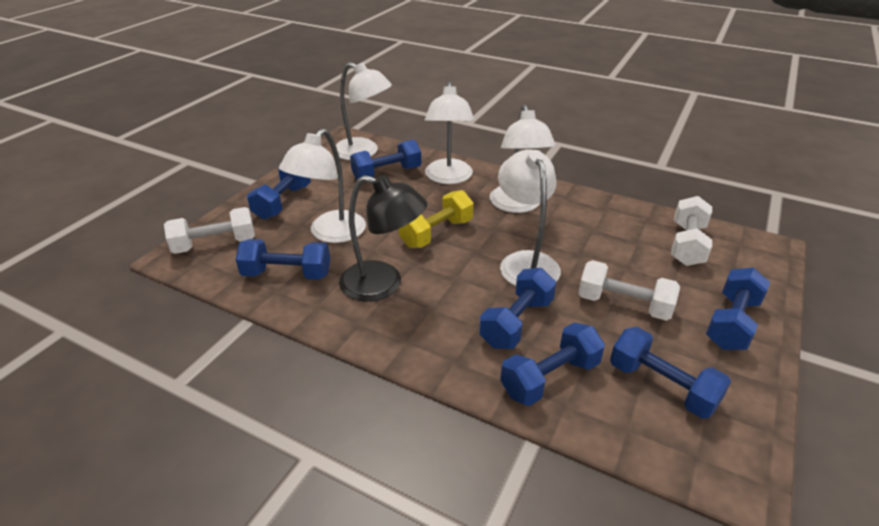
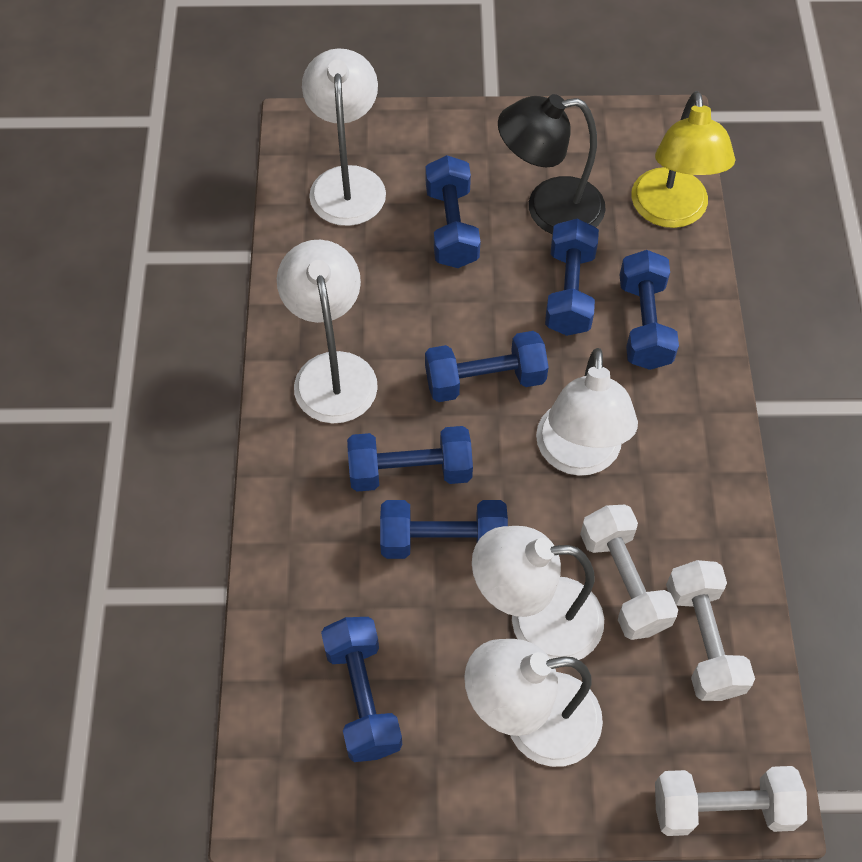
yellow dumbbell: [399,190,474,248] = 1 -> none = 0
yellow lamp: none = 0 -> [631,91,735,228] = 1

